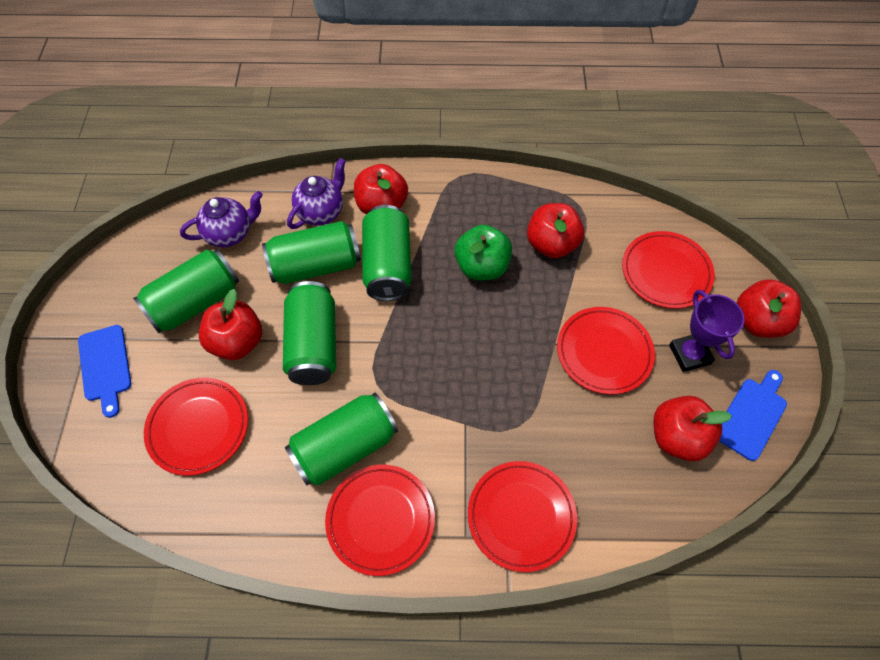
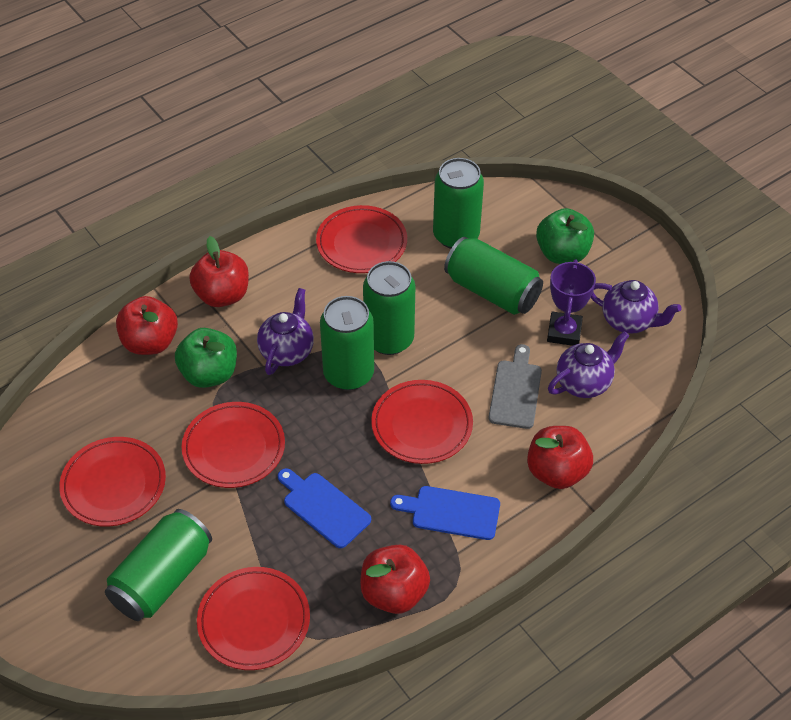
green apple: [455,225,512,280] = 1 -> [175,328,237,388] [536,208,594,264] = 2
grey cutting board: none = 0 -> [489,344,542,429] = 1
purple teapot: [180,191,263,248] [287,158,346,229] = 2 -> [257,288,314,375] [548,331,629,398] [591,280,681,334] = 3
red apple: [199,289,262,360] [354,164,408,214] [527,203,584,258] [653,396,732,461] [737,279,801,338] = 5 -> [116,296,178,355] [189,236,249,307] [360,545,430,614] [527,426,593,489] = 4

